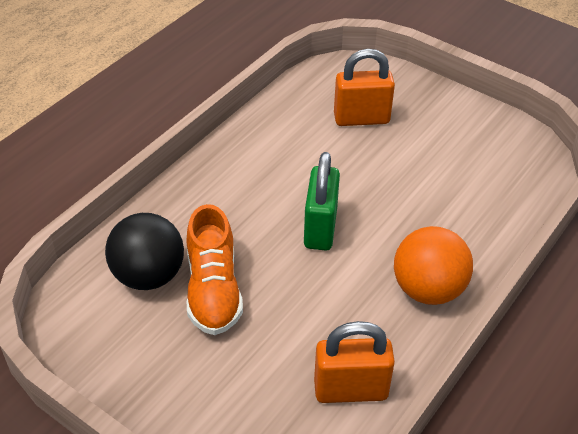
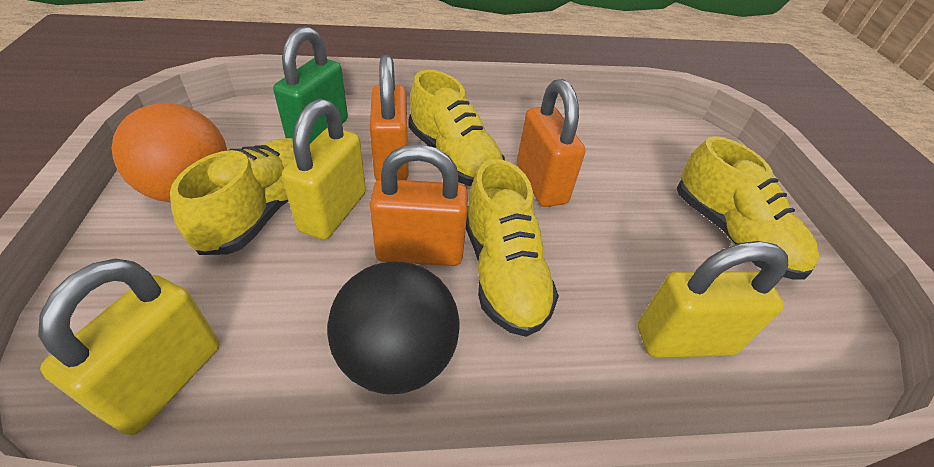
orange padlock: [314,321,395,403] [334,49,395,126] = 2 -> [370,55,409,181] [370,144,468,266] [517,79,585,207] = 3
orange shoe: [186,204,243,335] = 1 -> none = 0
yellow padlock: none = 0 -> [38,258,220,435] [282,99,366,240] [638,241,788,358] = 3
yellow shoe: none = 0 -> [170,138,295,255] [408,70,505,186] [466,159,559,337] [677,136,819,279] = 4

